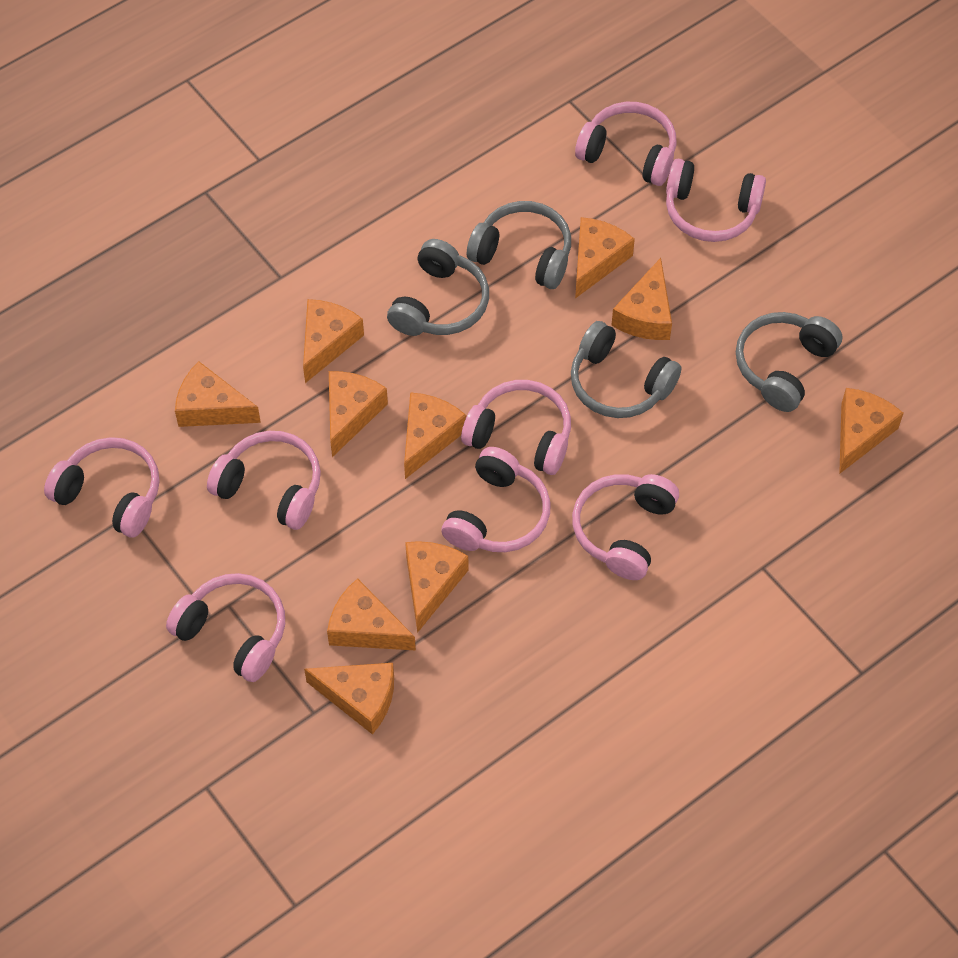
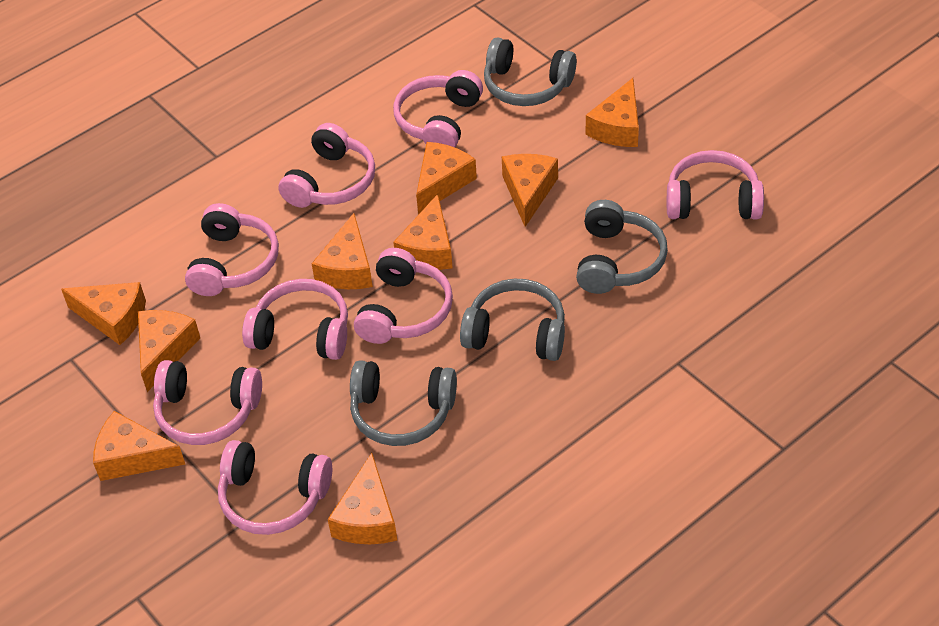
orange cheese: [175,361,261,427] [303,299,364,383] [304,663,394,735] [327,578,416,651] [329,371,388,457] [404,392,467,479] [405,541,468,633] [575,217,635,298] [611,258,672,340] [839,388,904,474] = 10 -> [61,282,146,345] [93,411,185,481] [138,310,200,392] [312,213,373,289] [328,453,397,544] [393,194,453,270] [416,142,477,214] [502,154,558,227] [586,78,639,147] = 9

